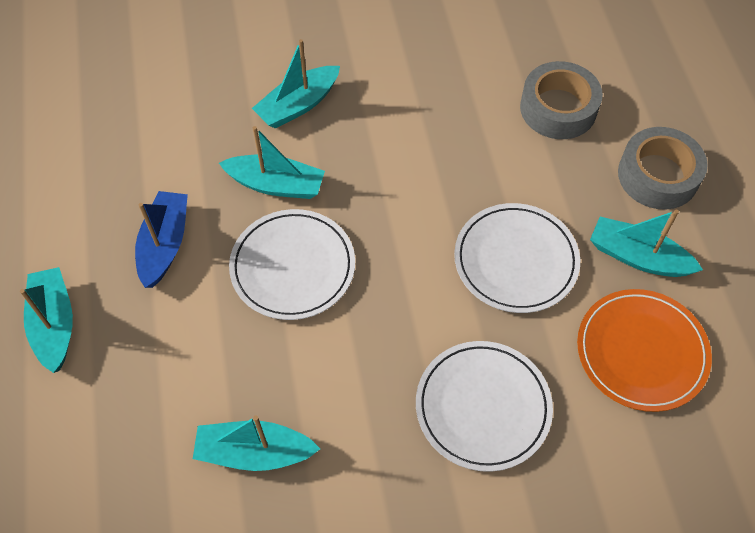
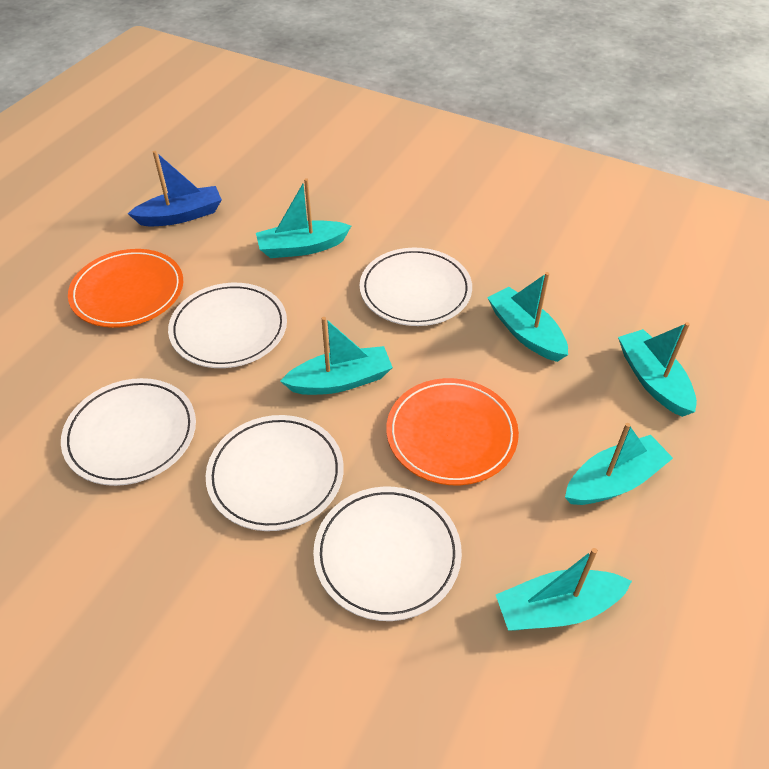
grey tape: [520,61,603,139] [618,127,708,210] = 2 -> none = 0
orange plate: [577,289,712,412] = 1 -> [68,249,183,328] [386,378,519,485] = 2
turquoise boat: [20,267,73,373] [193,416,320,471] [219,126,325,199] [252,39,340,128] [590,210,703,277] = 5 -> [256,178,351,258] [280,317,393,395] [487,272,568,362] [496,548,632,630] [565,423,673,505] [618,322,697,417] = 6
white plate: [229,209,355,320] [416,341,553,472] [454,203,580,313] = 3 -> [61,378,196,486] [168,283,287,368] [206,415,344,531] [313,487,462,621] [360,248,472,326] = 5

